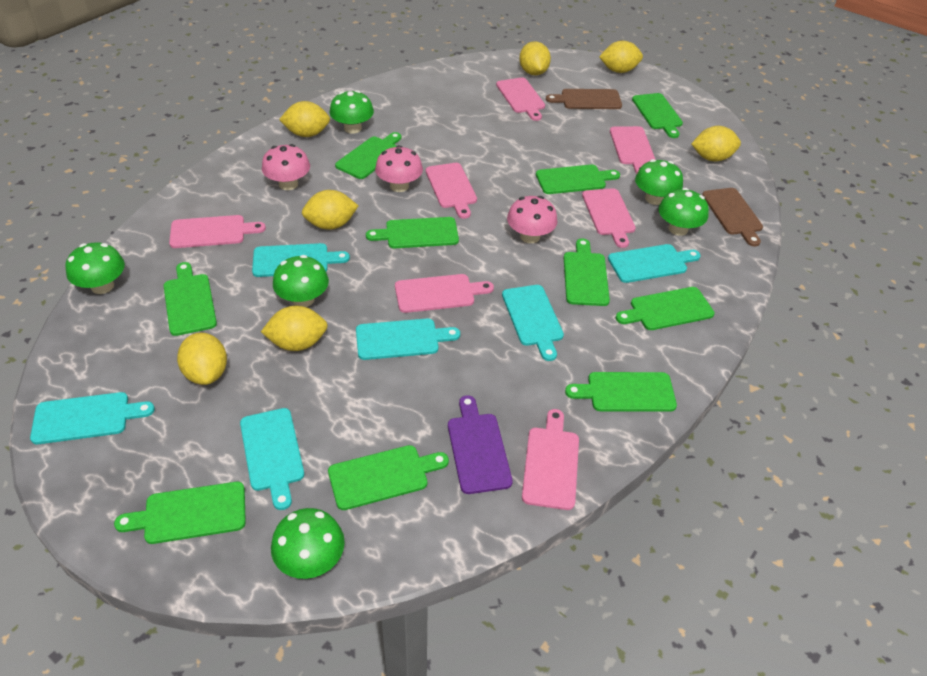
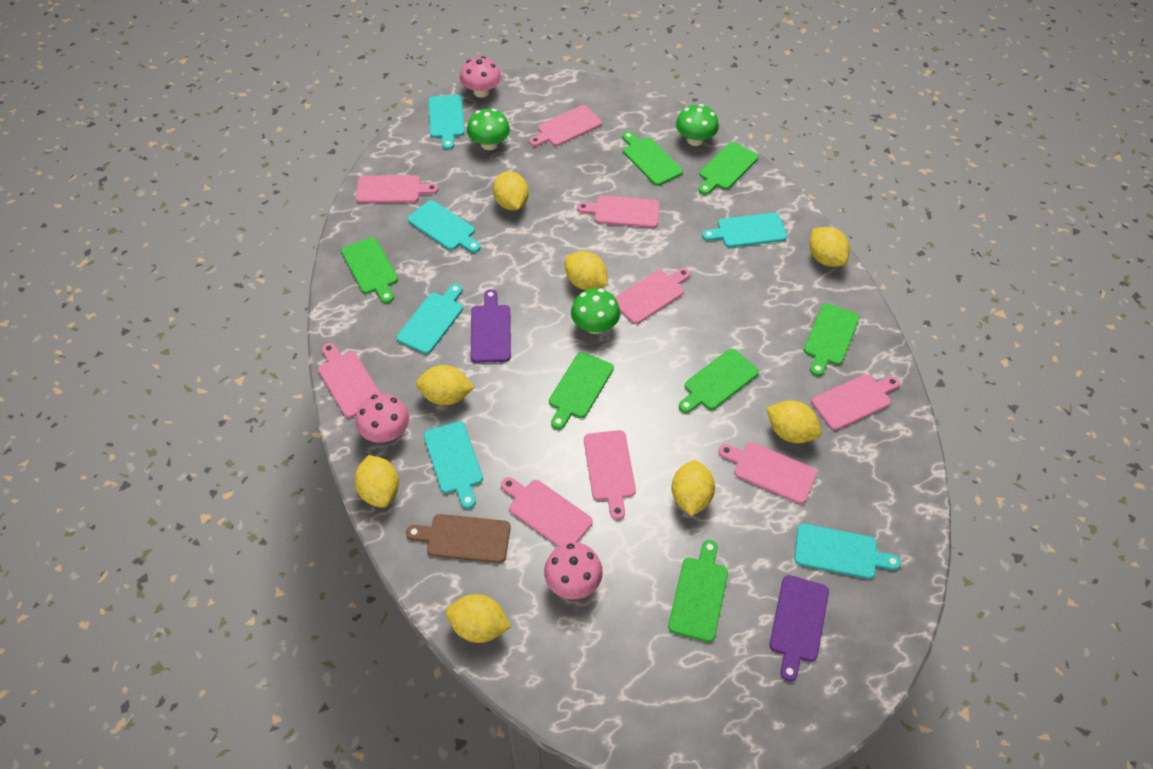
brown cutting board: [546,89,622,109] [702,188,763,246] = 2 -> [406,514,511,563] = 1
green cutting board: [114,482,246,544] [164,262,217,336] [328,445,449,510] [335,132,401,179] [366,217,459,248] [536,165,620,194] [564,238,610,306] [565,372,677,412] [616,287,715,330] [632,93,683,138] = 10 -> [341,237,398,303] [549,352,614,430] [622,131,683,186] [668,540,728,642] [679,349,759,413] [699,142,758,195] [804,303,860,376] = 7
green mushroom: [65,242,125,294] [271,508,345,579] [273,255,329,307] [330,90,374,134] [635,159,683,205] [658,188,709,236] = 6 -> [467,109,510,150] [571,289,620,334] [676,104,719,146] = 3
pink cutting board: [169,215,266,248] [395,274,494,313] [426,163,477,219] [496,77,545,121] [522,409,579,510] [582,188,636,248] [610,126,655,174] = 7 -> [318,343,381,418] [356,175,439,203] [501,477,593,547] [529,105,602,146] [577,195,660,228] [584,430,636,520] [615,268,690,324] [718,442,817,504] [812,374,900,430] = 9
purple cutting board: [448,395,513,494] = 1 -> [471,289,511,363] [770,575,829,682] = 2
yellow lemon: [177,333,227,385] [261,306,328,351] [279,101,330,137] [302,190,358,230] [519,41,551,75] [599,41,643,73] [692,126,741,162] = 7 -> [354,455,399,508] [416,365,474,405] [446,594,511,643] [493,171,529,210] [565,251,608,290] [671,460,715,516] [766,401,822,443] [810,227,850,267] = 8

